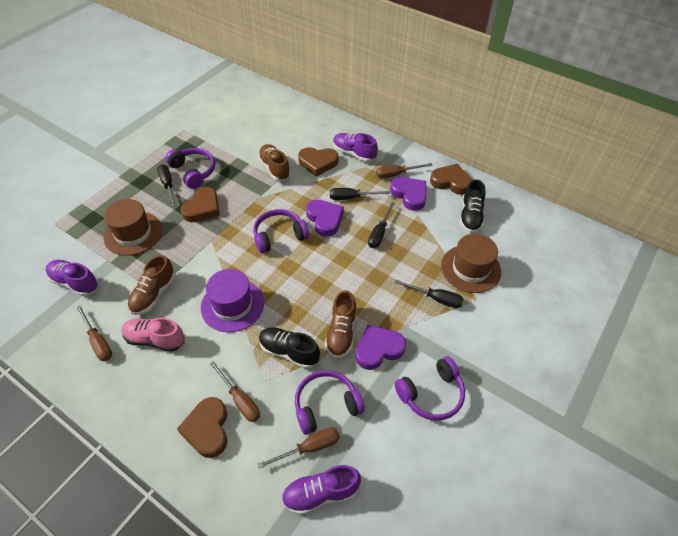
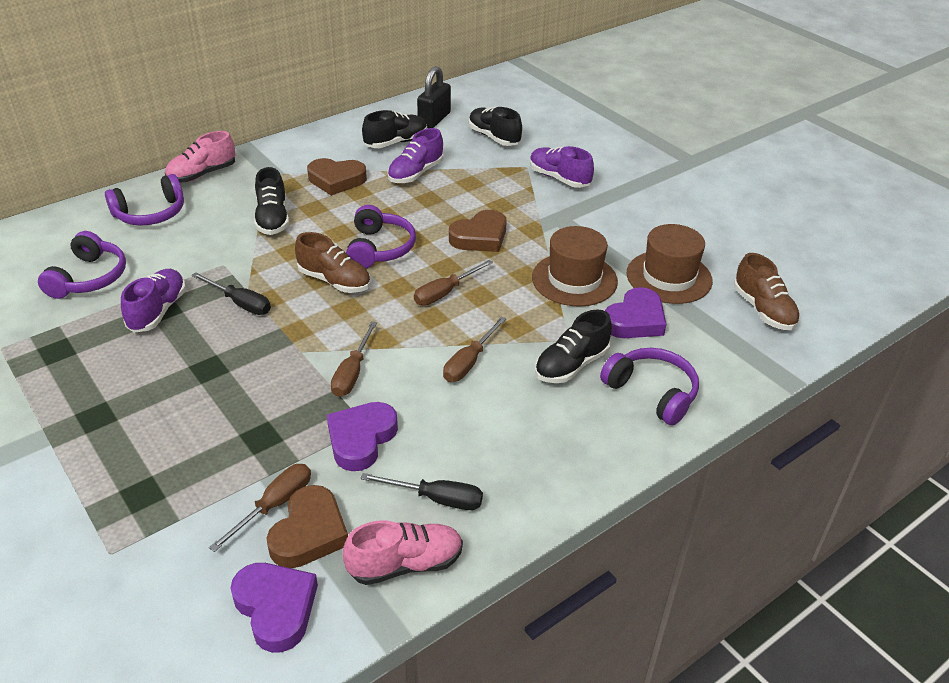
black padlock: none = 0 -> [417,66,451,128] = 1
black screwdriver: [157,164,177,207] [330,188,390,200] [368,202,395,248] [395,280,464,308] = 4 -> [191,272,271,315] [360,473,483,510] = 2
black shoe: [259,327,320,369] [460,179,485,233] = 2 -> [254,167,289,235] [362,110,427,148] [469,107,522,146] [535,310,612,383] = 4
brown heart: [177,397,227,458] [181,187,220,222] [298,147,338,176] [430,164,472,195] = 4 -> [267,485,348,568] [307,158,367,196] [449,210,507,252] = 3
brown shoe: [127,255,175,315] [258,144,291,181] [325,290,357,358] = 3 -> [295,232,371,293] [734,253,800,330] = 2
pink shoe: [121,318,185,352] = 1 -> [165,131,235,183] [343,520,463,585] = 2
purple hat: [201,269,264,332] = 1 -> none = 0

